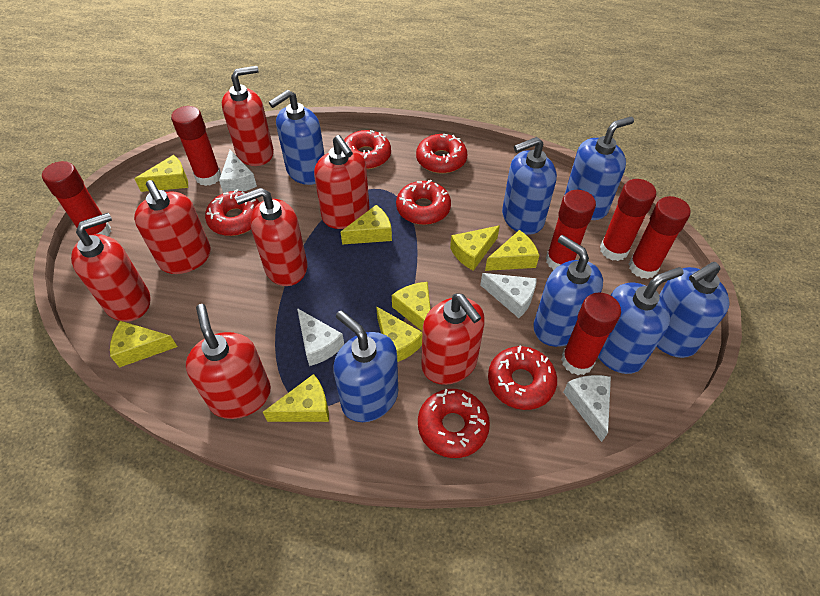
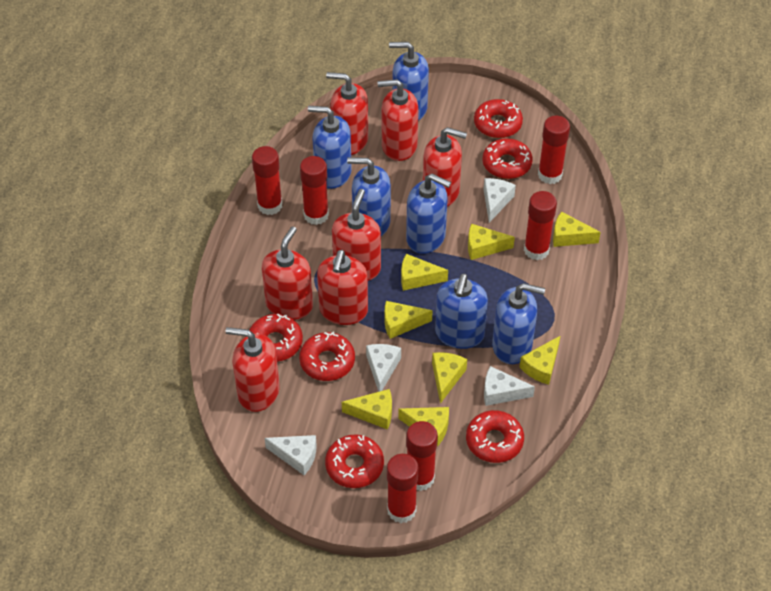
blue soap dispenser: [269,90,325,185] [333,310,398,422] [502,137,557,235] [533,235,603,347] [564,117,634,220] [598,267,683,374] [656,262,730,358] = 7 -> [308,106,352,189] [347,157,391,236] [389,42,429,121] [406,174,451,254] [435,274,488,349] [492,283,545,364] = 6

